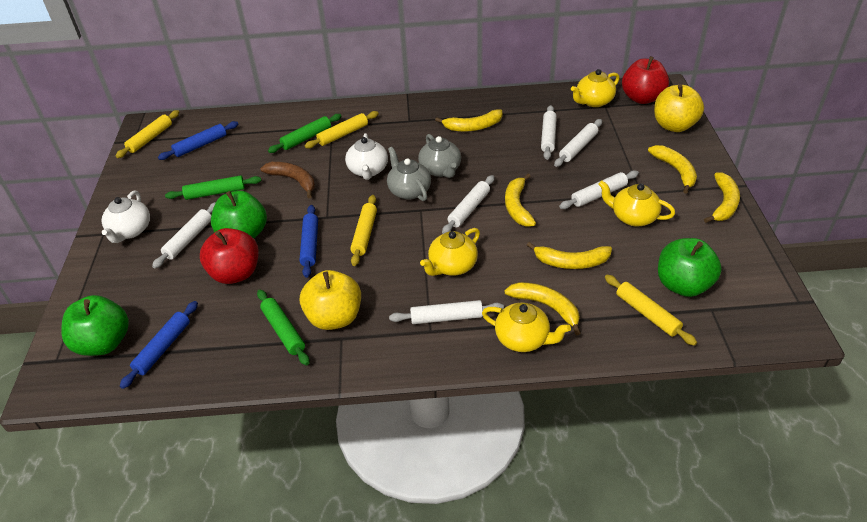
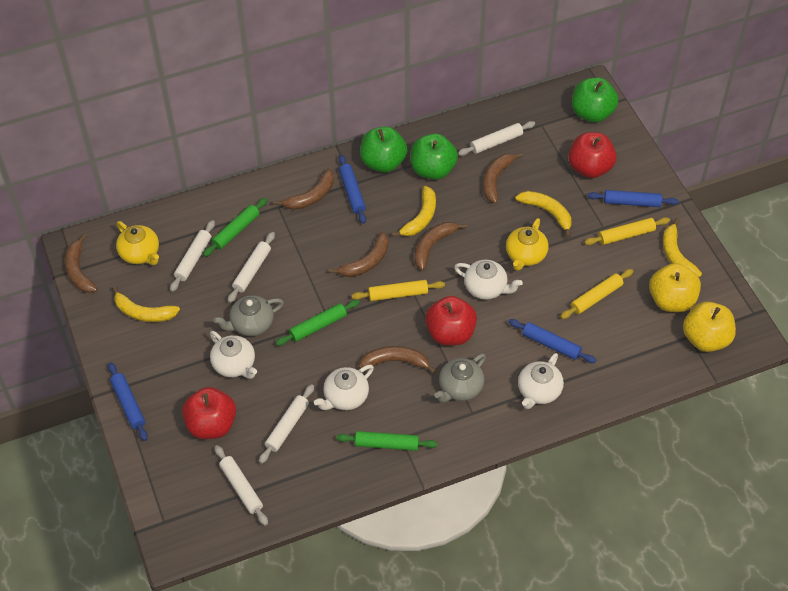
blue rolling pin: [120,301,198,389] [158,121,238,160] [299,205,318,278] = 3 -> [108,362,148,441] [339,155,366,224] [508,319,596,363] [588,190,679,207] = 4
brown banana: [260,162,315,198] = 1 -> [65,234,98,293] [274,168,334,210] [329,232,389,277] [359,346,436,374] [414,222,467,270] [483,152,523,203] = 6
red apple: [200,228,259,284] [622,56,669,104] = 2 -> [182,387,236,439] [425,296,477,346] [568,132,617,178] = 3
white rolling pin: [152,202,216,268] [389,300,504,324] [442,175,494,234] [541,105,557,160] [554,119,602,167] [559,170,639,209] = 6 -> [170,220,215,292] [215,445,268,526] [228,232,275,303] [259,384,314,464] [458,121,535,156] = 5
white teapot: [102,190,150,243] [345,133,388,180] = 2 -> [210,331,257,379] [314,365,374,410] [454,260,523,300] [518,353,564,409] = 4
yellow banana: [435,110,502,132] [504,282,581,335] [505,174,536,227] [527,242,612,269] [648,145,697,194] [704,173,740,223] = 6 -> [112,286,180,322] [391,186,436,237] [515,191,572,238] [663,218,702,277] = 4
yellow rolling pin: [116,110,179,158] [305,111,379,149] [350,195,377,266] [605,275,697,346] = 4 -> [351,280,445,301] [560,269,633,319] [584,217,670,245] = 3
yellow teapot: [420,228,480,276] [482,303,571,352] [571,69,620,107] [598,181,675,226] = 4 -> [116,221,159,265] [506,218,548,271] = 2

